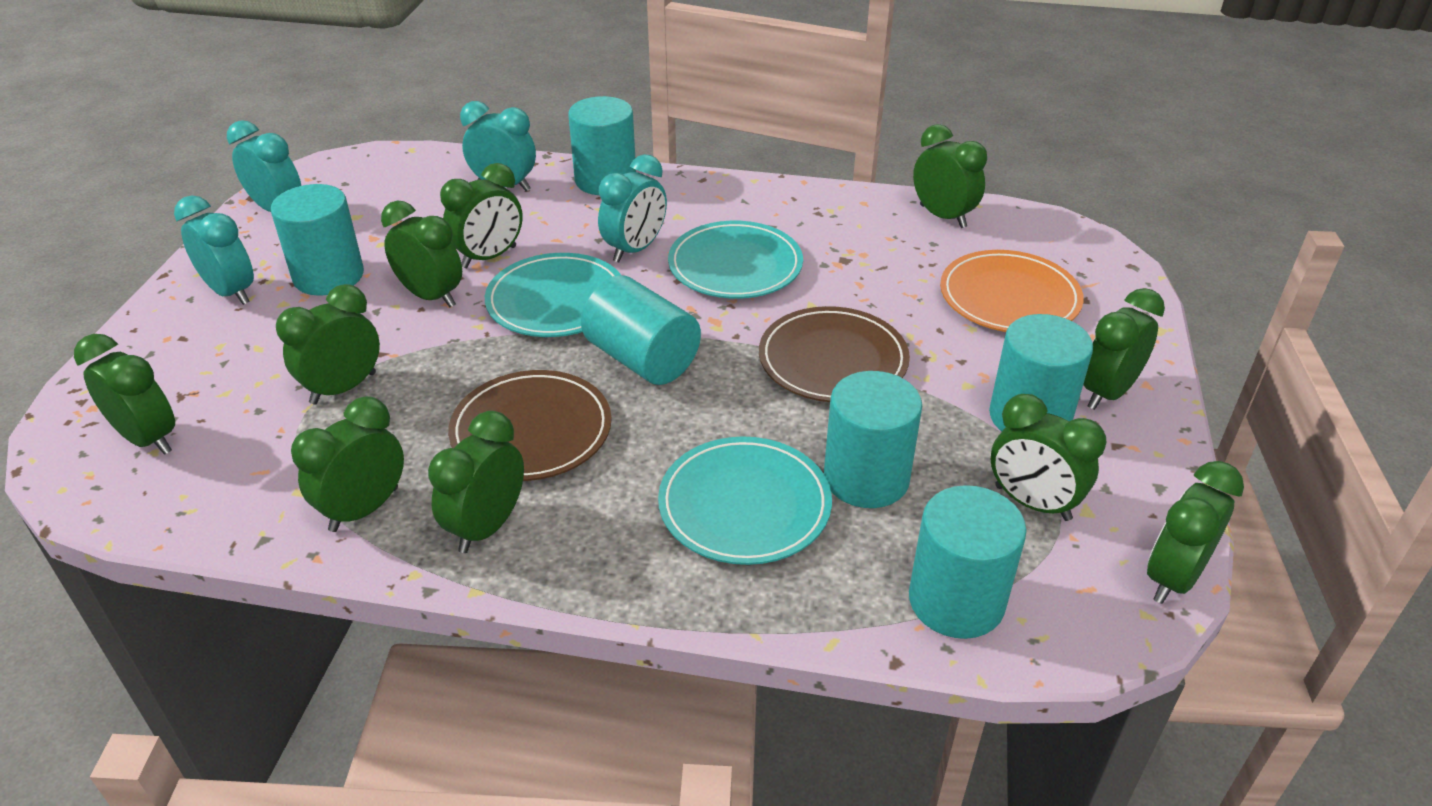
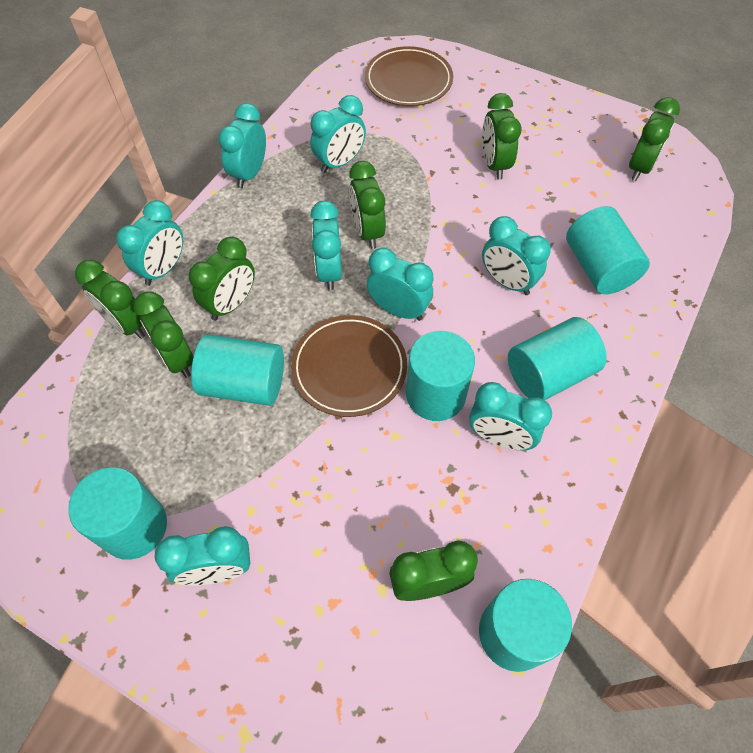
green clock: [74,334,175,455] [276,284,380,405] [291,396,404,532] [381,201,462,307] [428,411,524,553] [440,163,523,268] [913,124,987,228] [990,394,1106,521] [1083,288,1165,410] [1147,461,1244,604] = 10 -> [75,260,145,339] [134,291,194,378] [189,237,255,321] [349,161,386,249] [389,540,478,601] [482,93,522,180] [629,97,680,181] = 7
orange plate: [940,250,1084,332] = 1 -> none = 0
turquoise clock: [174,195,254,305] [227,120,301,212] [460,101,536,191] [598,154,667,262] = 4 -> [116,200,183,286] [155,526,250,586] [218,103,266,189] [310,95,366,173] [310,201,342,291] [367,247,433,321] [469,382,552,450] [482,216,551,295] = 8
turquoise plate: [485,253,621,337] [658,436,832,565] [668,221,803,299] = 3 -> none = 0

